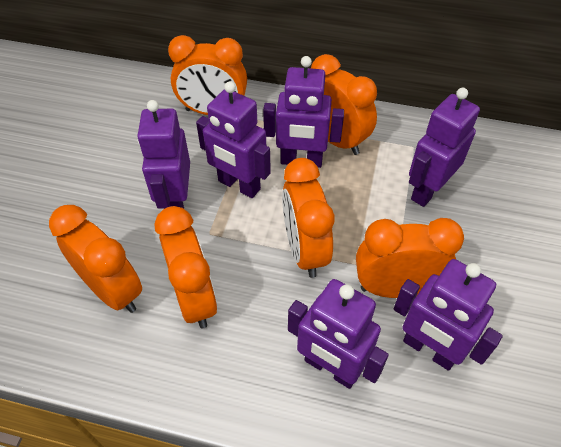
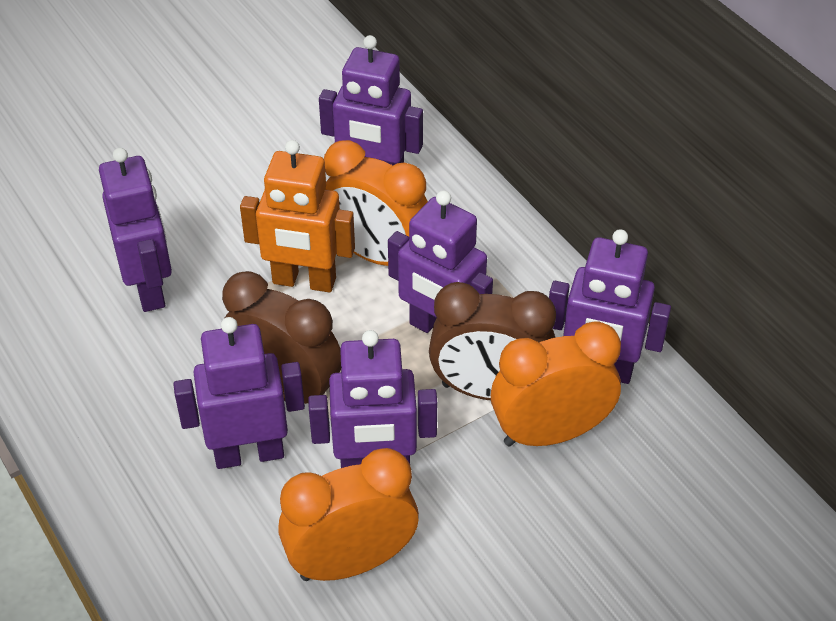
brown clock: none = 0 -> [221,271,341,404] [429,282,556,400] = 2
orange clock: [49,205,142,313] [154,206,217,329] [168,35,247,115] [282,158,334,278] [311,54,377,155] [356,218,464,298] = 6 -> [278,448,419,581] [324,140,428,266] [491,321,621,446] = 3
orange robot: none = 0 -> [240,140,355,293] = 1

